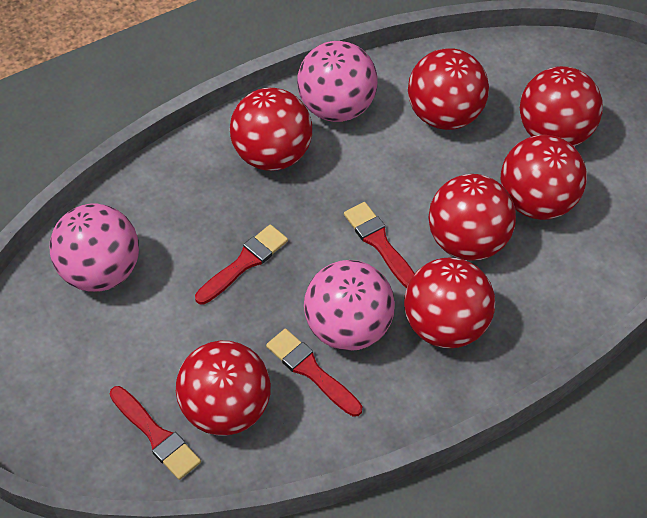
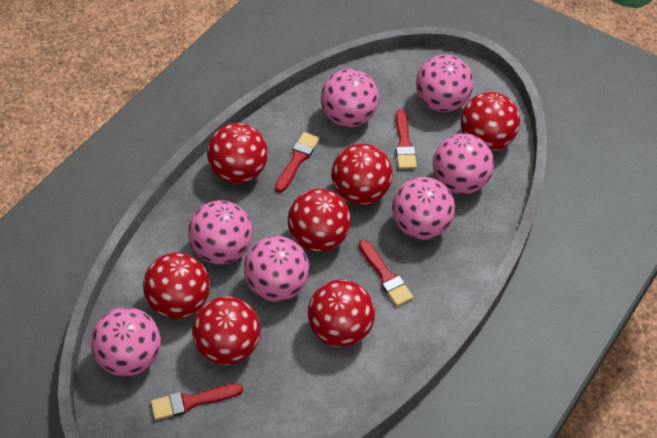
pink ball: [50,203,139,292] [297,41,378,122] [304,260,395,351] = 3 -> [91,307,161,376] [188,200,253,264] [244,236,309,302] [321,69,379,127] [392,177,455,240] [416,54,474,112] [433,133,494,194] = 7

